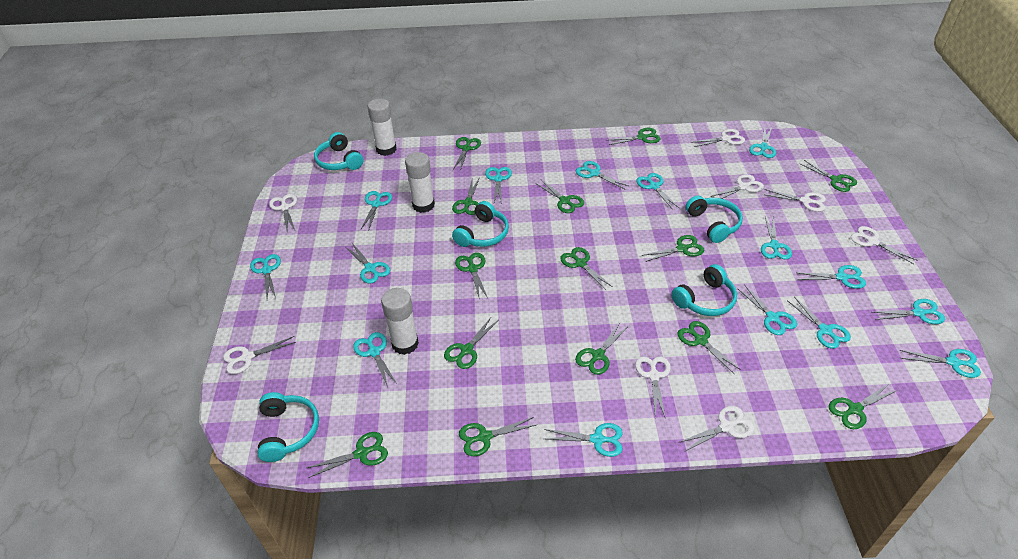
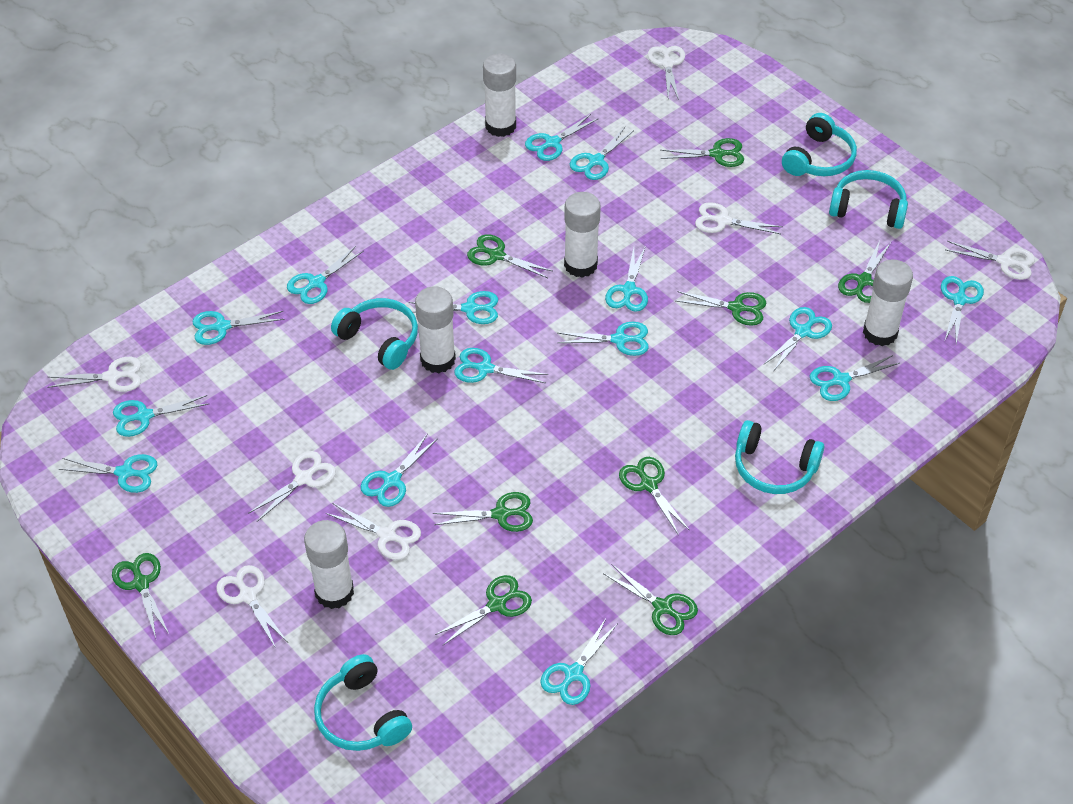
green scissors: [307,432,388,478] [444,318,499,369] [452,177,480,215] [453,137,481,171] [455,253,488,300] [459,417,536,456] [535,180,584,213] [560,247,613,290] [575,323,628,375] [609,128,661,145] [642,235,704,262] [678,321,741,374] [800,160,857,192] [829,384,897,429] = 14 -> [112,553,169,638] [433,492,533,532] [435,575,532,645] [467,234,552,278] [603,564,698,635] [619,457,690,535] [660,138,744,167] [676,291,766,326] [838,240,891,303] = 9
white glue stick: [367,98,397,156] [381,288,419,355] [405,152,435,213] = 3 -> [304,520,354,609] [415,286,456,373] [483,54,516,137] [564,192,601,278] [863,259,913,346] = 5
white scissors: [223,336,296,374] [269,194,297,230] [635,356,671,419] [680,406,754,451] [691,129,745,147] [710,174,764,199] [765,189,826,212] [851,226,916,264] = 8 -> [47,357,141,392] [216,565,288,647] [248,451,336,522] [326,503,421,560] [648,46,685,100] [695,202,783,234] [946,241,1035,280] = 7

